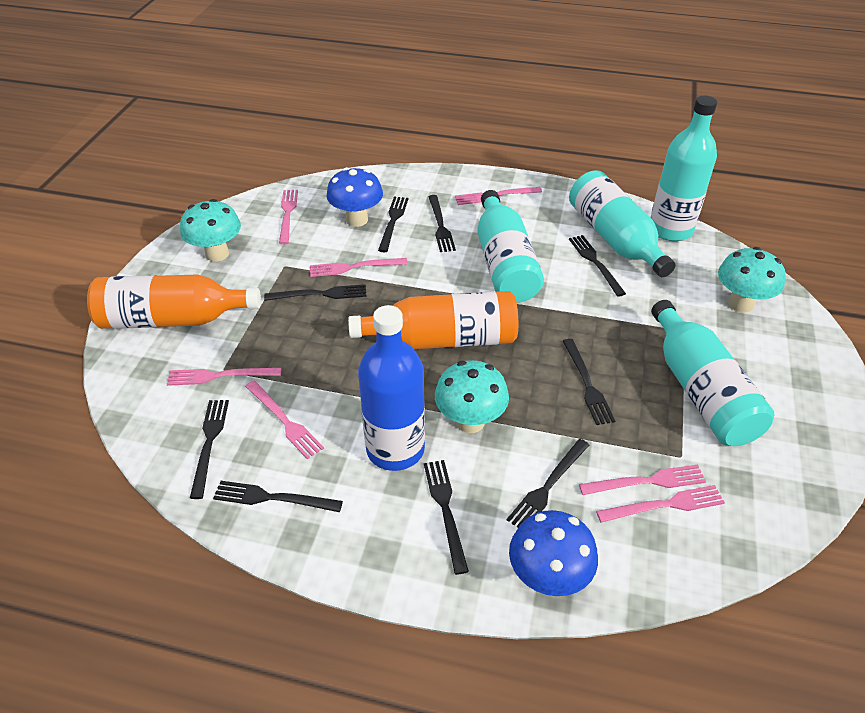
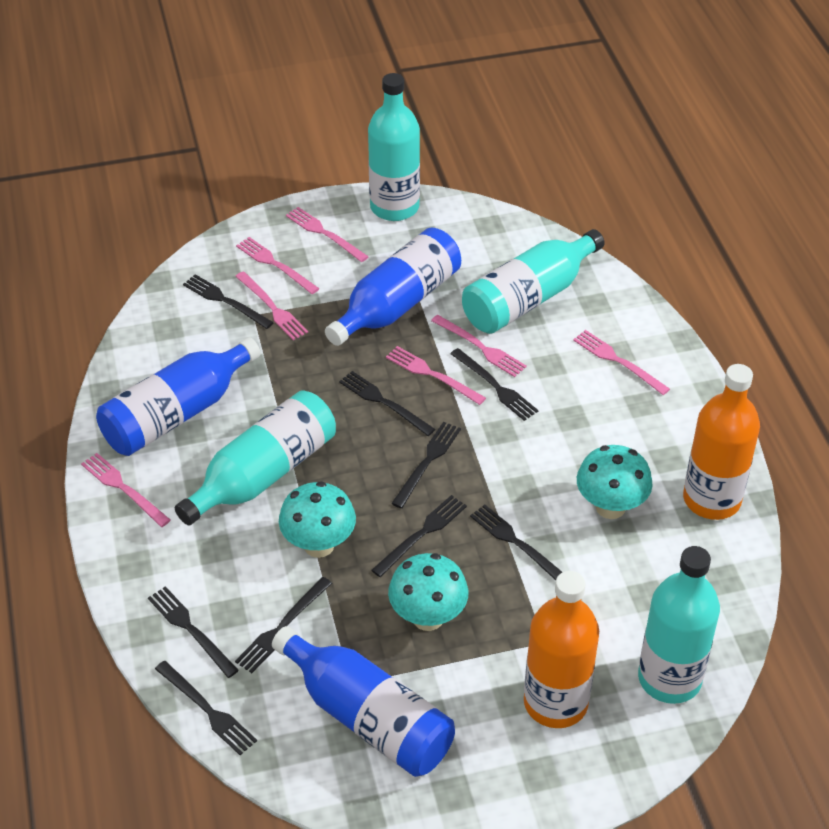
blue bottle: [358,305,425,471] = 1 -> [96,337,261,456] [272,626,455,777] [325,227,461,346] = 3
blue mushroom: [327,167,383,227] [509,510,598,596] = 2 -> none = 0

